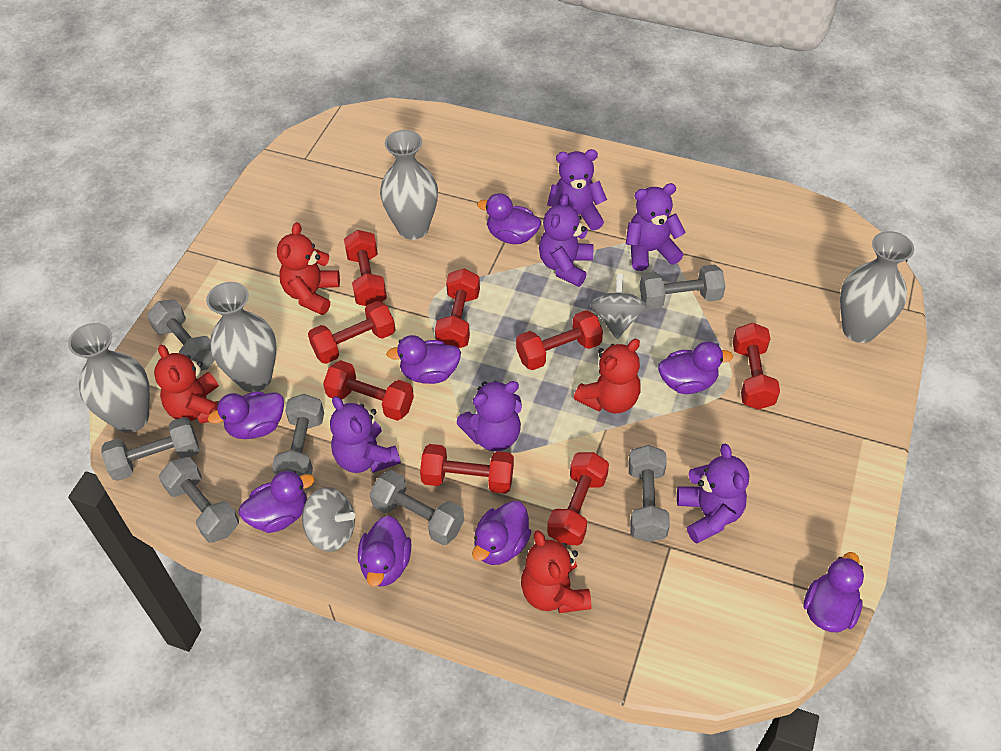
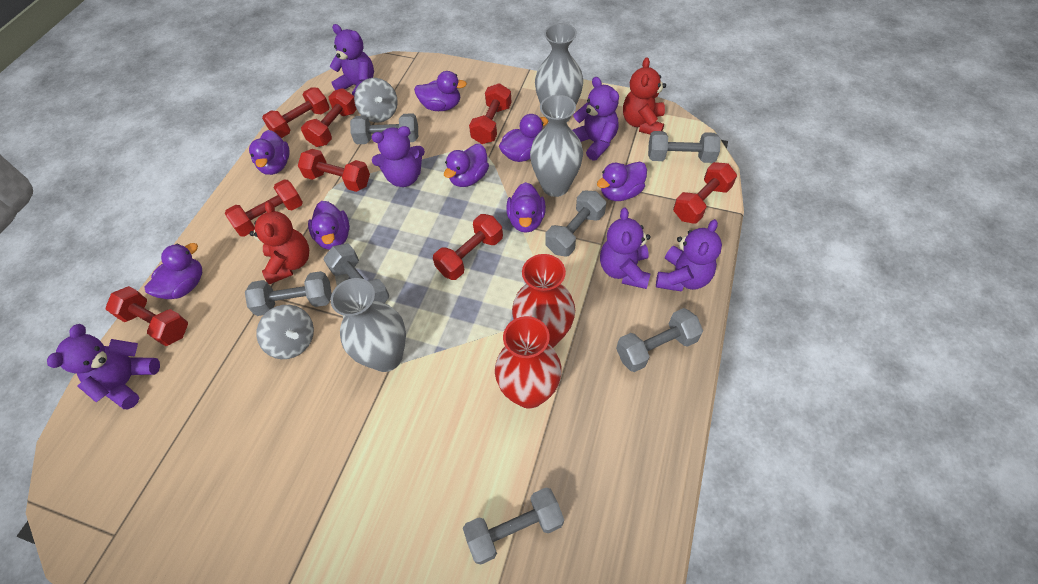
grey vase: [68,323,150,433] [206,282,277,392] [380,130,438,240] [840,231,914,343] = 4 -> [331,278,406,372] [530,95,583,197] [535,23,583,123] = 3
red teddy bear: [154,345,219,424] [277,222,340,315] [521,530,591,613] [574,339,641,413] = 4 -> [250,201,309,284] [623,57,666,134] = 2
red vase: none = 0 -> [495,316,562,409] [512,254,575,348] = 2

